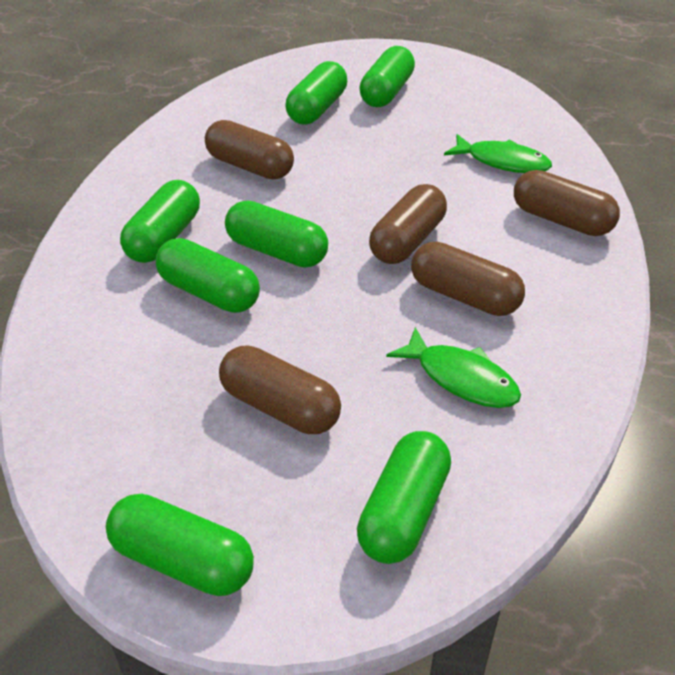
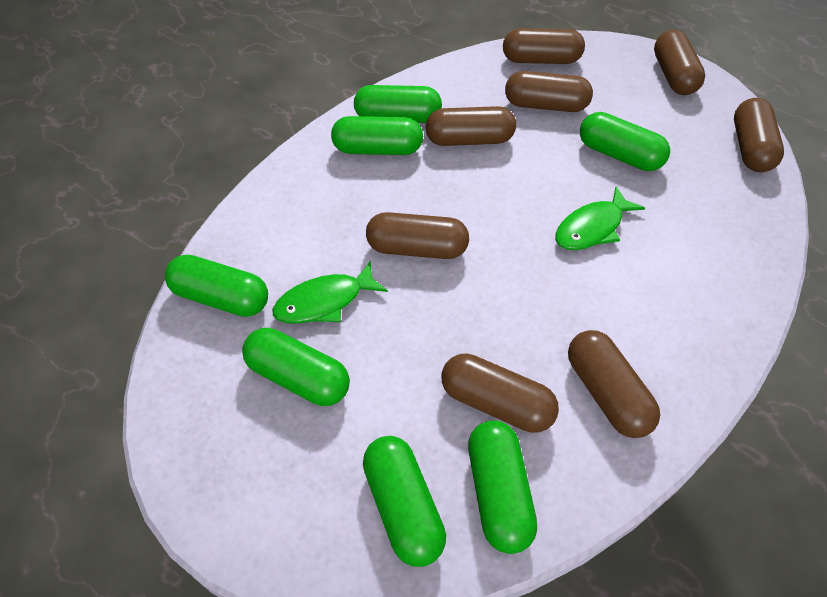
brown capsule: [205,120,294,179] [219,345,341,434] [369,184,447,264] [411,241,525,316] [514,170,620,236] = 5 -> [366,212,469,259] [425,106,516,146] [441,353,559,433] [503,28,585,64] [505,71,593,112] [568,330,660,438] [654,29,705,95] [734,98,784,172] = 8

